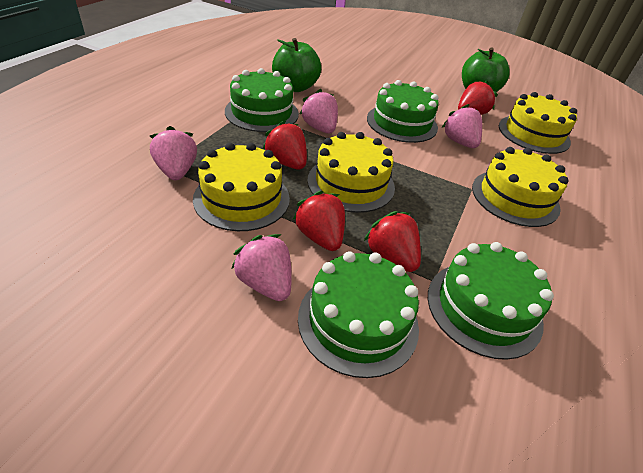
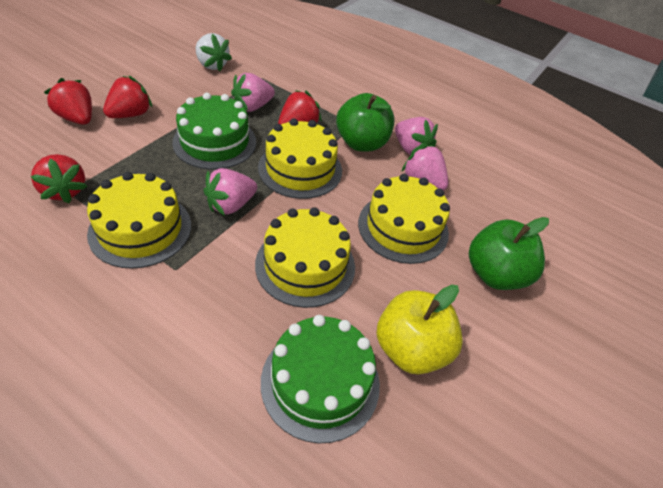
green cake: [225,68,299,132] [298,251,419,378] [367,80,439,143] [428,242,554,360] = 4 -> [172,93,256,170] [261,315,380,443] = 2
white strawberry: none = 0 -> [196,33,232,71] = 1
yellow apple: none = 0 -> [377,285,463,375] = 1

